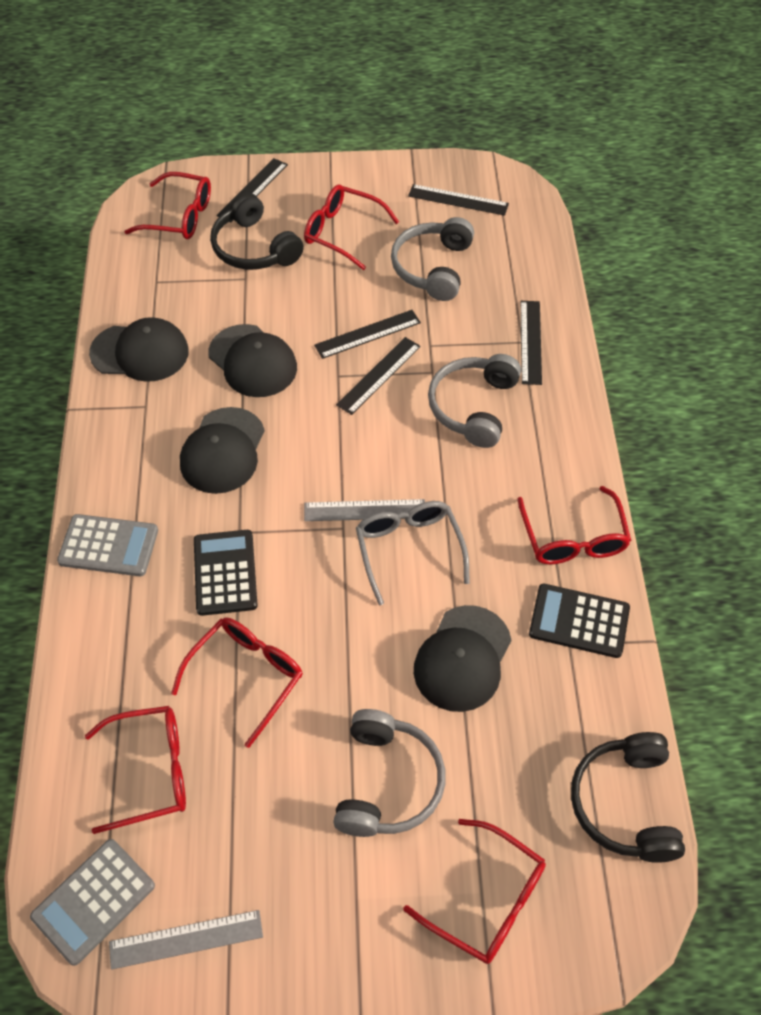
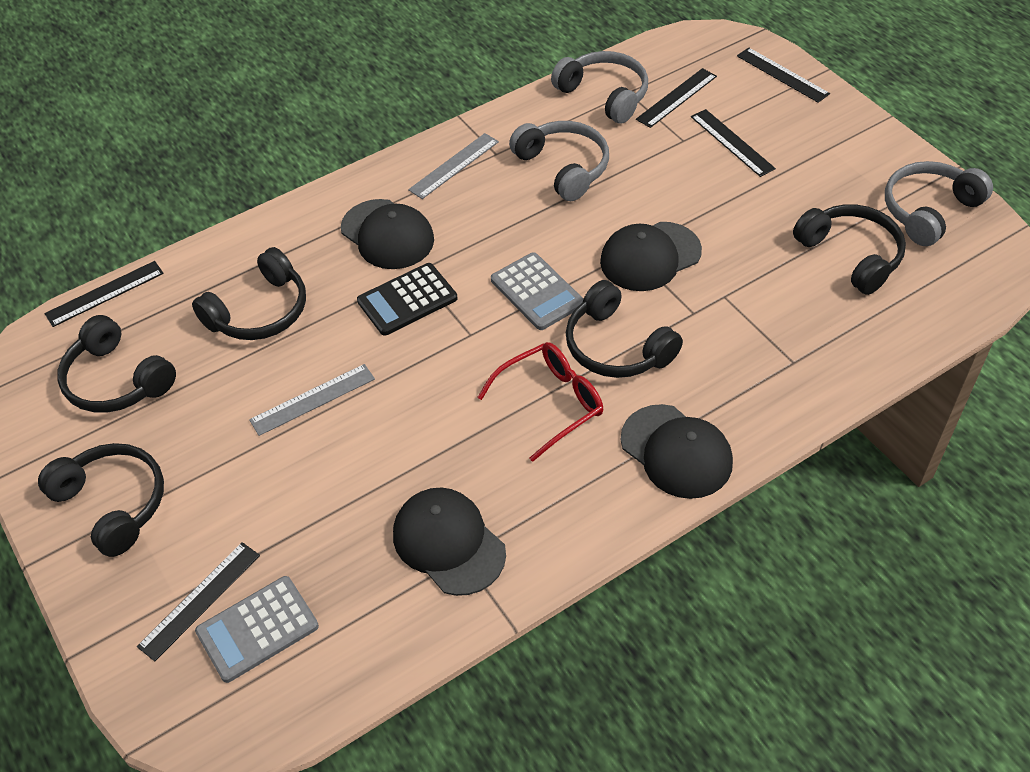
black calculator: [194,530,257,616] [529,584,630,658] = 2 -> [357,263,457,336] = 1
black headphones: [210,192,304,270] [571,732,685,863] = 2 -> [38,443,164,557] [57,315,176,413] [192,247,306,340] [566,280,683,378] [793,204,906,295] = 5
grey glasses: [356,501,470,605] = 1 -> none = 0
red glasses: [85,706,186,834] [124,172,211,239] [171,618,303,748] [304,185,399,270] [403,819,546,964] [517,486,631,565] = 6 -> [478,342,603,462] = 1

